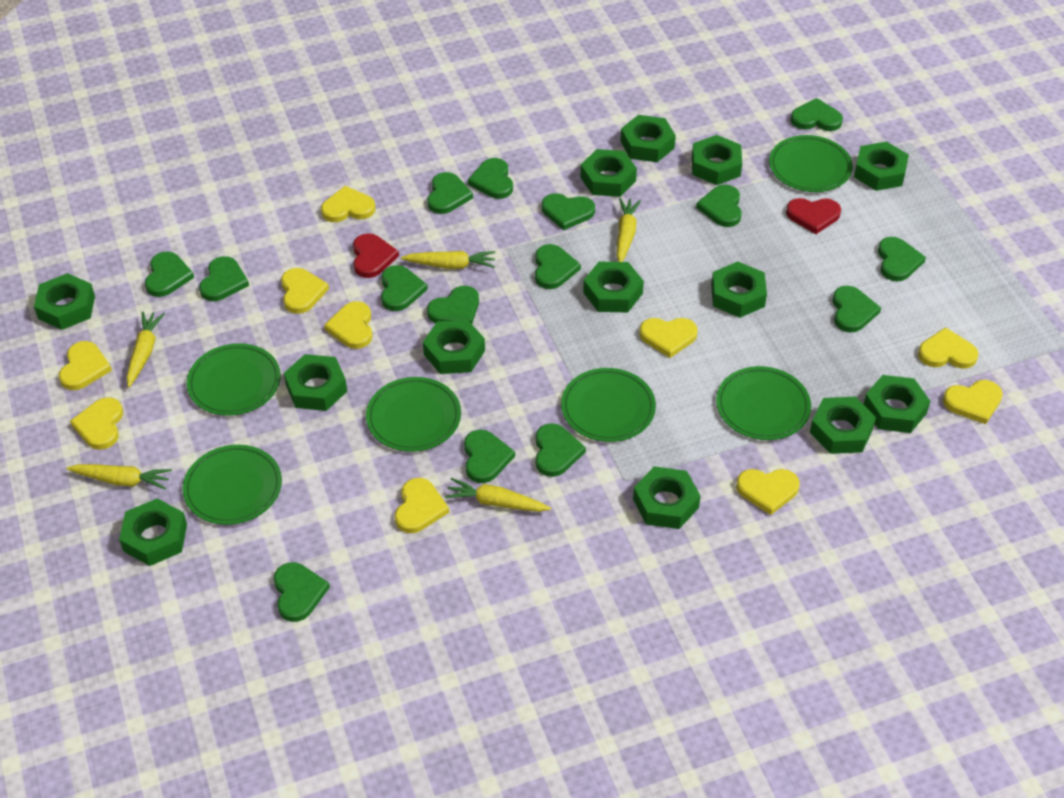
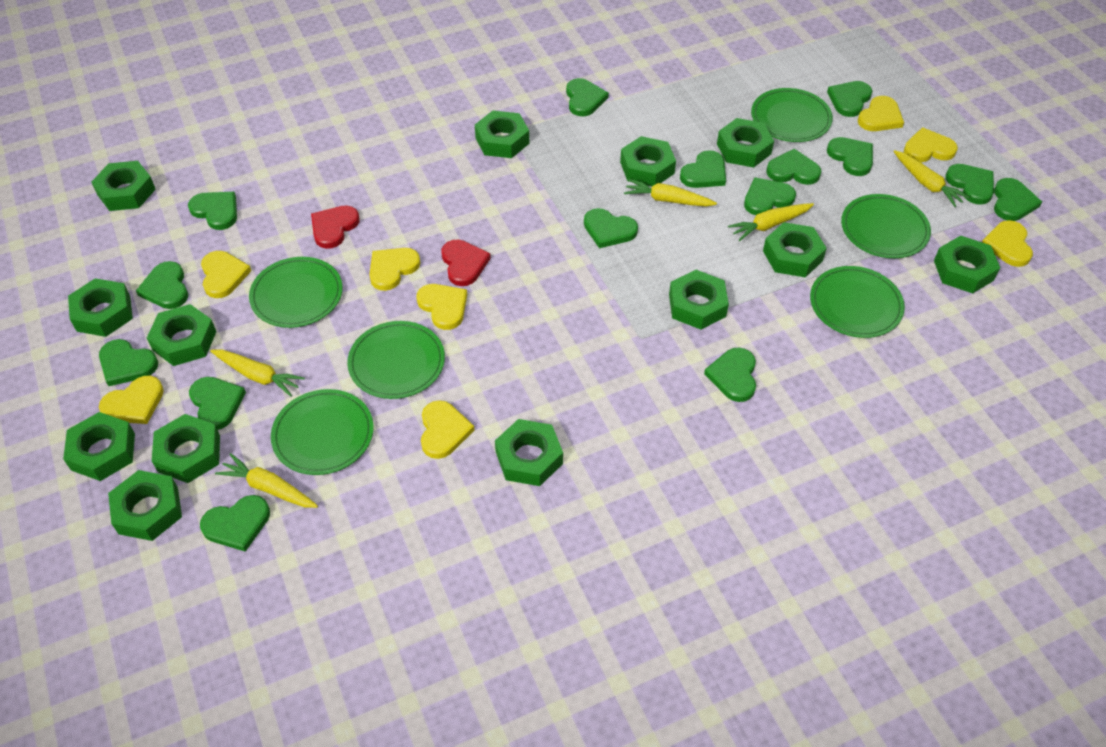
yellow heart: [59,341,112,390] [70,397,123,450] [281,268,329,314] [321,186,375,222] [324,301,372,349] [395,478,449,533] [639,318,698,358] [736,469,800,515] [918,327,978,369] [943,380,1003,424] = 10 -> [99,376,164,424] [201,251,251,298] [369,248,420,291] [416,284,467,330] [421,400,474,459] [858,96,904,131] [904,127,958,162] [982,220,1033,267] = 8

